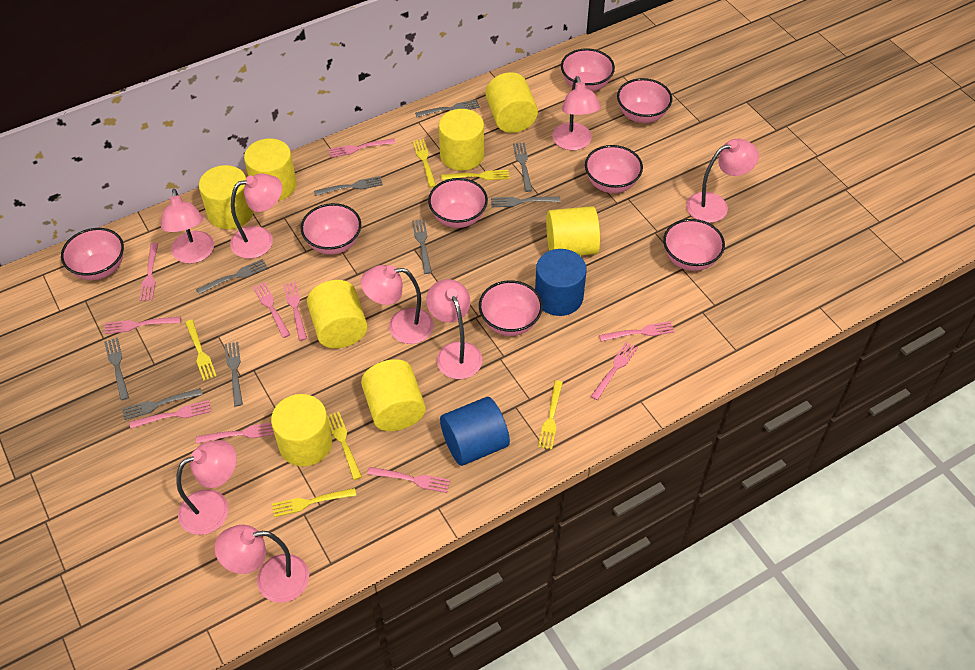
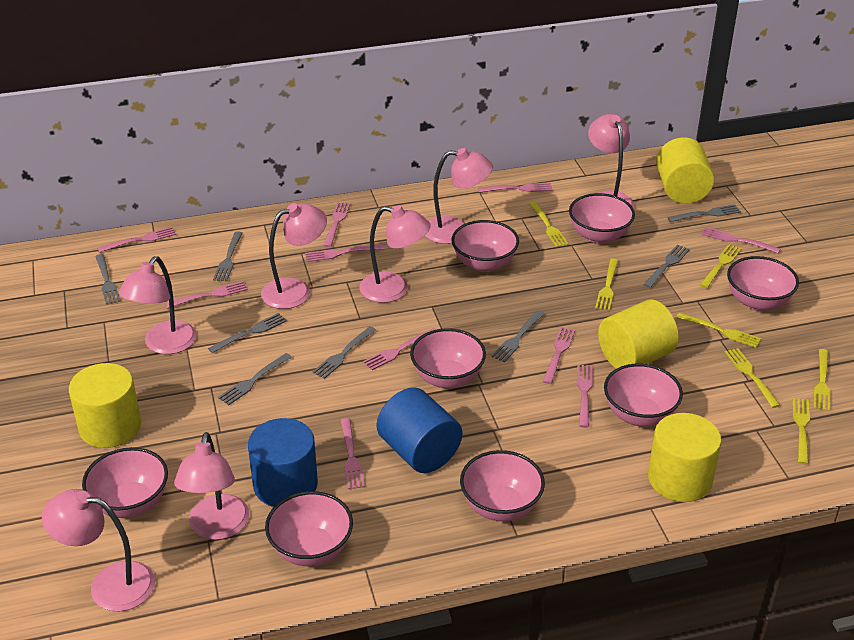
grey fork: [104,338,129,400] [122,388,203,420] [196,259,268,294] [225,342,243,407] [314,176,383,196] [412,219,432,274] [415,100,480,117] [491,197,560,207] [513,142,532,192] = 9 -> [95,254,121,305] [208,313,287,353] [213,231,243,281] [218,353,292,405] [312,326,376,379] [492,310,545,362] [643,244,690,288] [667,204,741,222] = 8
pink lamp: [161,189,214,264] [176,440,237,535] [215,525,309,603] [230,174,282,259] [361,265,434,344] [426,279,482,379] [552,76,601,151] [686,138,759,223] = 8 -> [42,489,155,611] [119,256,197,354] [174,432,249,540] [261,203,327,309] [359,205,431,303] [425,148,493,244] [588,114,634,208] = 7
yellow cylinder: [199,165,254,229] [244,138,297,201] [271,394,332,466] [307,280,368,348] [361,359,426,431] [439,109,484,171] [486,72,538,133] [546,206,600,256] = 8 -> [69,363,141,448] [598,299,679,369] [648,413,721,502] [656,137,714,204] = 4
yellow fork: [185,320,217,381] [272,488,356,517] [327,412,362,480] [413,139,436,188] [441,170,509,180] [538,380,563,450] = 6 -> [529,202,569,247] [595,259,619,311] [676,313,761,348] [700,244,742,288] [725,348,780,408] [792,398,810,464] [813,349,831,411] = 7

